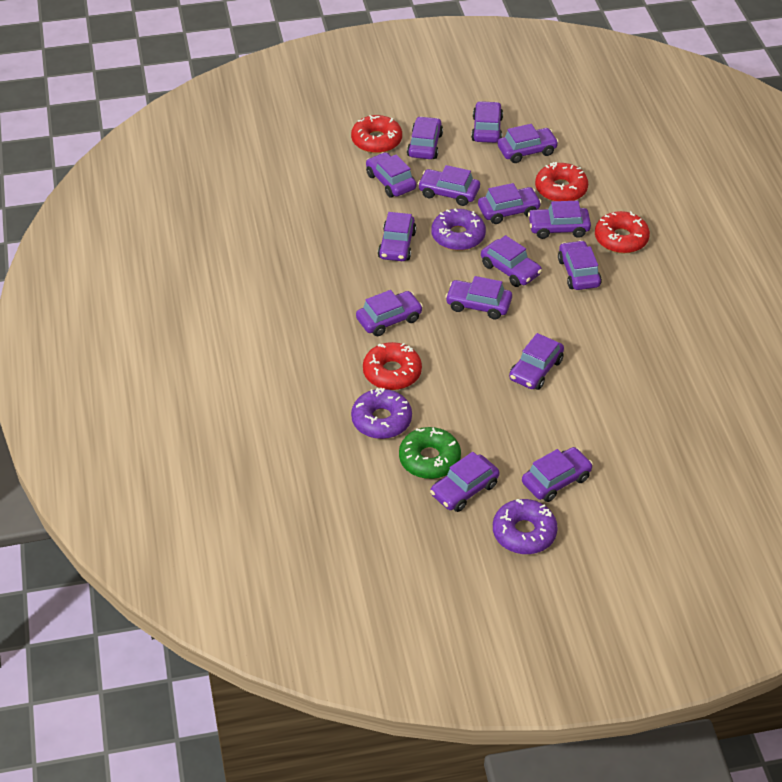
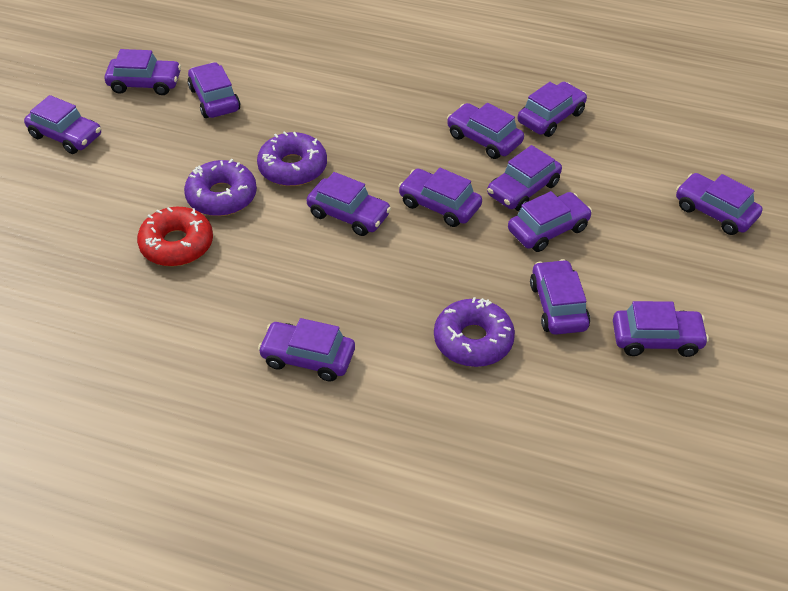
green donut: [399,427,461,479] = 1 -> none = 0
purple car: [356,290,423,336] [366,152,417,197] [378,212,416,261] [407,116,443,159] [418,165,480,206] [430,452,500,512] [445,276,512,319] [471,101,503,143] [478,183,541,224] [481,235,542,287] [498,124,559,163] [509,333,564,390] [522,447,593,502] [528,201,591,239] [558,240,602,290] = 15 -> [24,95,101,154] [104,49,181,95] [188,62,241,118] [258,318,355,382] [306,172,391,236] [398,168,482,227] [447,103,524,159] [487,145,562,211] [508,191,592,252] [518,82,587,137] [530,259,590,335] [613,301,709,357] [676,173,762,235] = 13
red donut: [351,115,402,153] [363,342,422,390] [535,162,588,201] [595,211,650,253] = 4 -> [137,207,213,266] = 1

